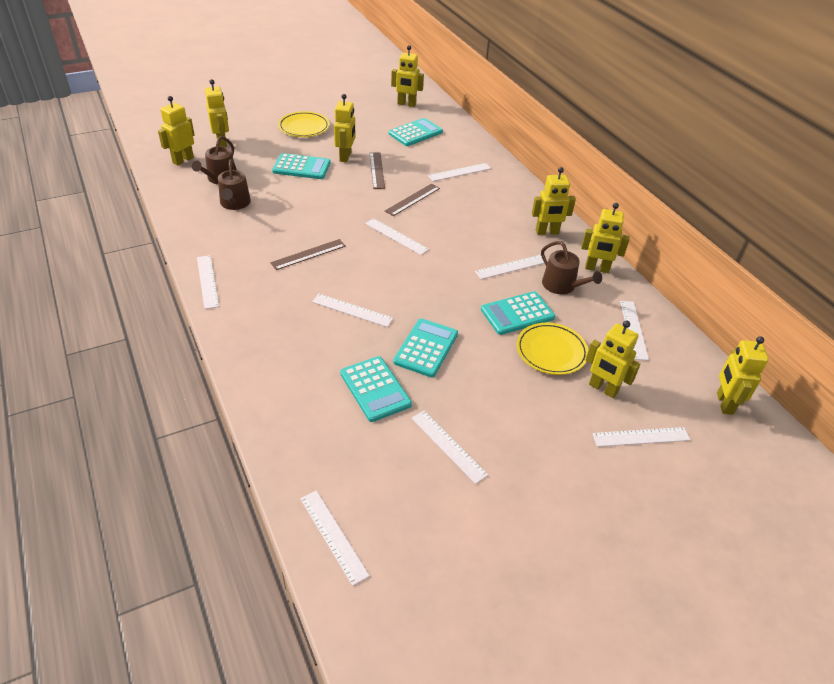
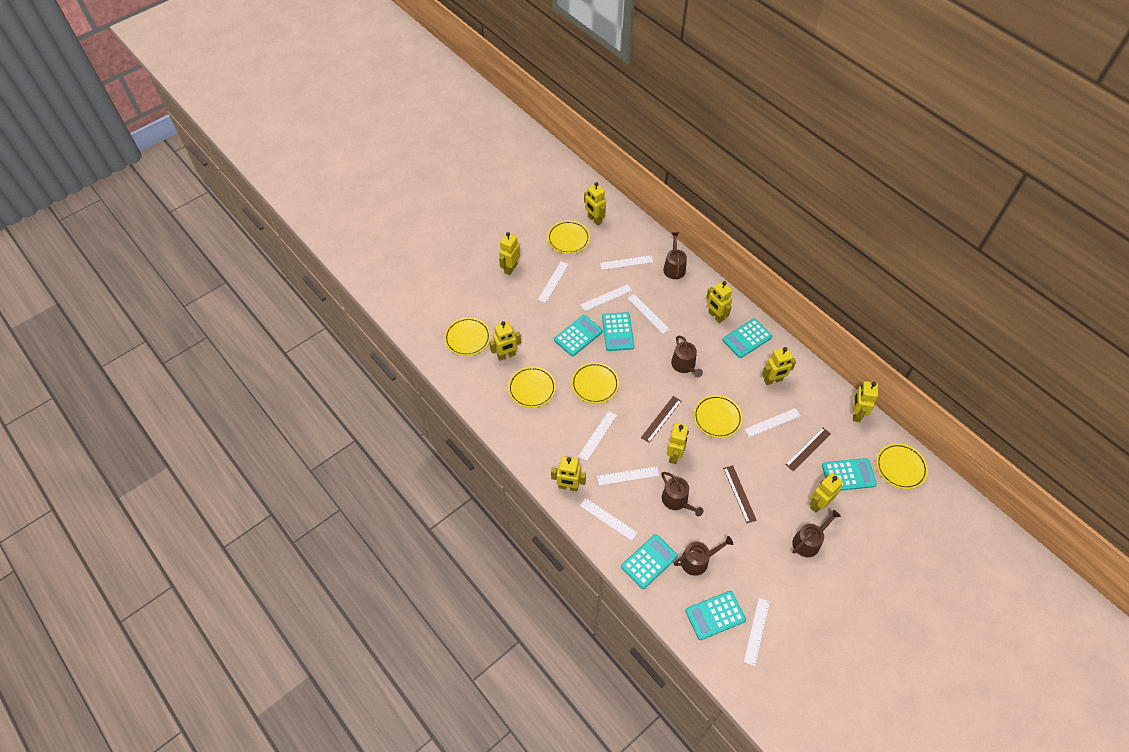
brown watering can: [192,136,234,184] [218,159,251,210] [541,241,602,294] = 3 -> [661,472,703,517] [663,233,687,279] [671,336,703,377] [673,536,733,576] [792,510,841,557] = 5
turquoise calculator: [272,153,331,179] [340,356,412,422] [389,118,443,146] [393,318,458,377] [481,291,555,335] = 5 -> [554,315,603,356] [602,312,634,351] [621,534,678,589] [685,591,746,640] [722,318,772,358] [822,458,877,491] = 6
yellow plate: [278,111,330,137] [516,323,588,375] = 2 -> [444,317,491,356] [508,367,556,408] [547,221,590,254] [571,362,619,404] [693,395,743,438] [876,443,928,489] = 6
yellow robot: [158,96,194,166] [205,79,229,147] [334,94,355,162] [391,45,424,107] [532,167,576,235] [581,203,630,273] [585,321,640,398] [717,336,769,415] = 8 -> [490,321,521,361] [499,232,520,275] [551,456,586,491] [584,182,606,226] [666,423,689,464] [706,281,732,323] [762,347,796,385] [810,473,843,513] [853,381,878,422] = 9

